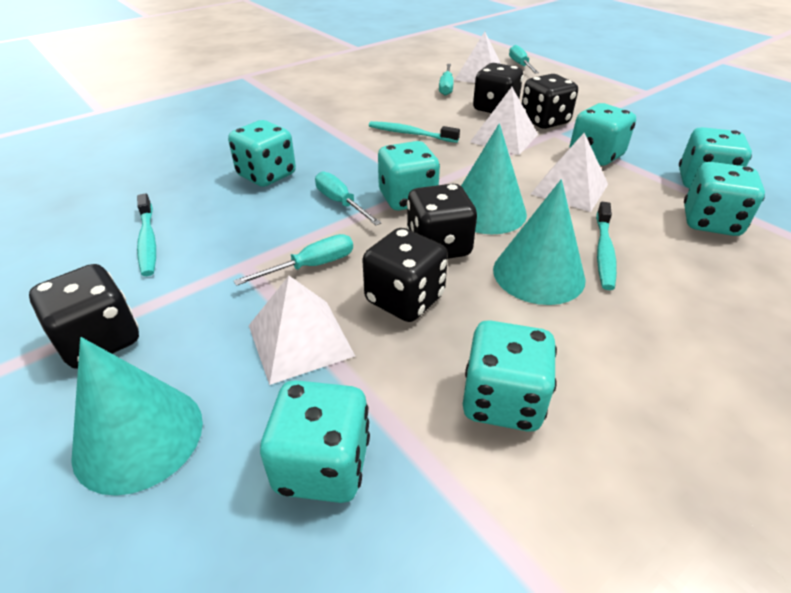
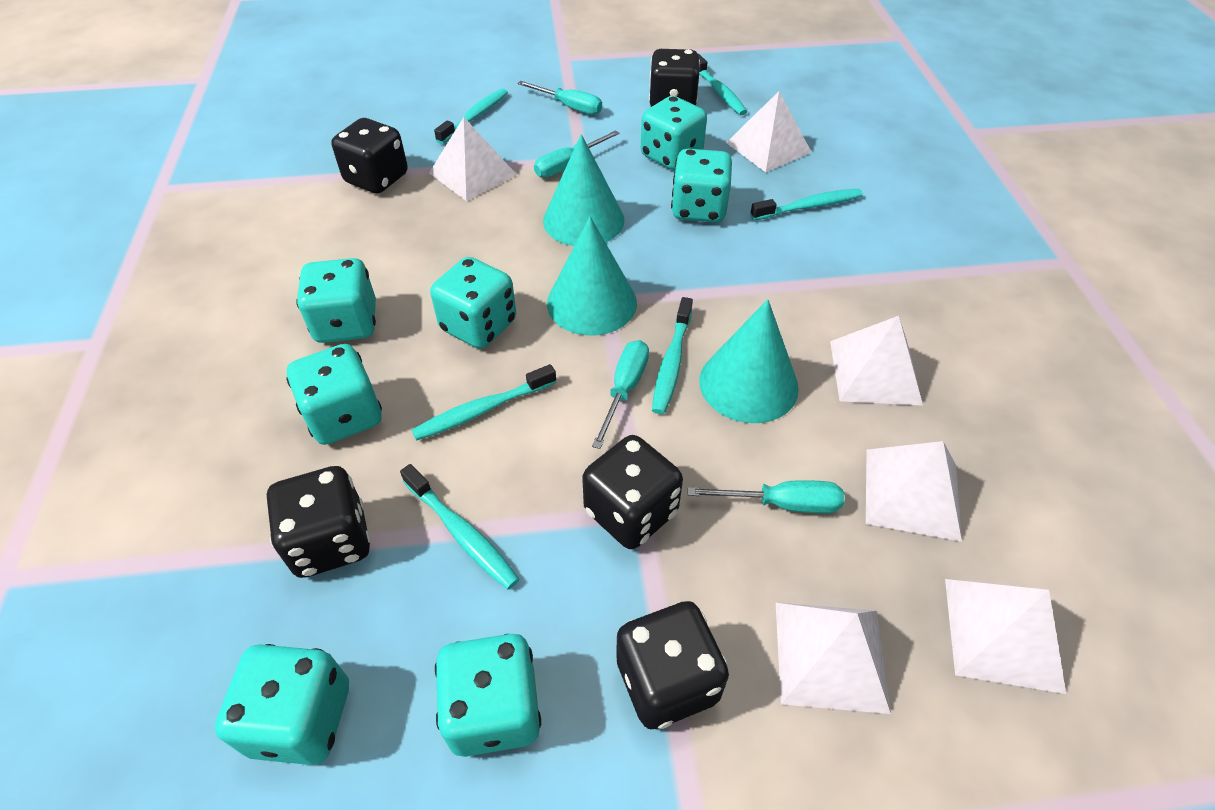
turquoise toothbrush: [137,194,156,276] [369,121,460,143] [596,202,617,290] = 3 -> [400,464,519,590] [412,364,556,441] [434,88,508,144] [652,297,693,414] [698,54,747,115] [750,189,863,221] = 6
white pyramid: [249,276,355,385] [455,32,501,83] [470,87,538,155] [531,133,608,212] = 4 -> [429,117,517,201] [726,91,812,172] [776,603,891,714] [830,316,923,406] [866,441,962,542] [945,579,1066,694] = 6

